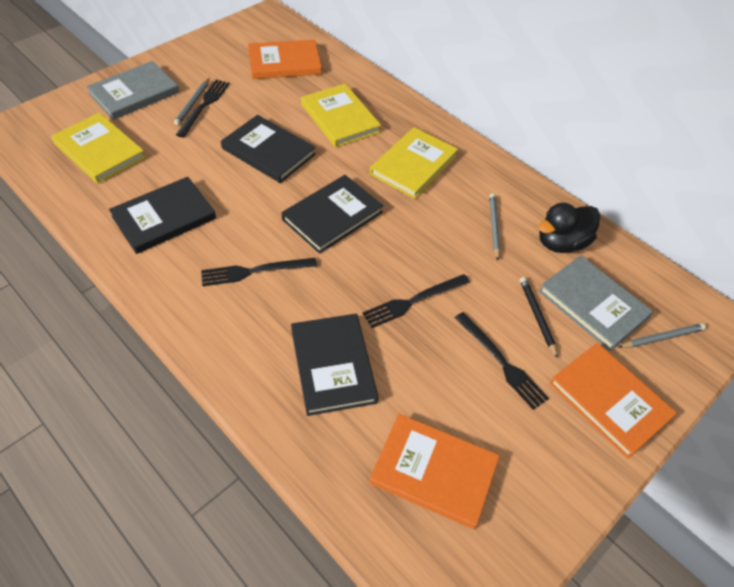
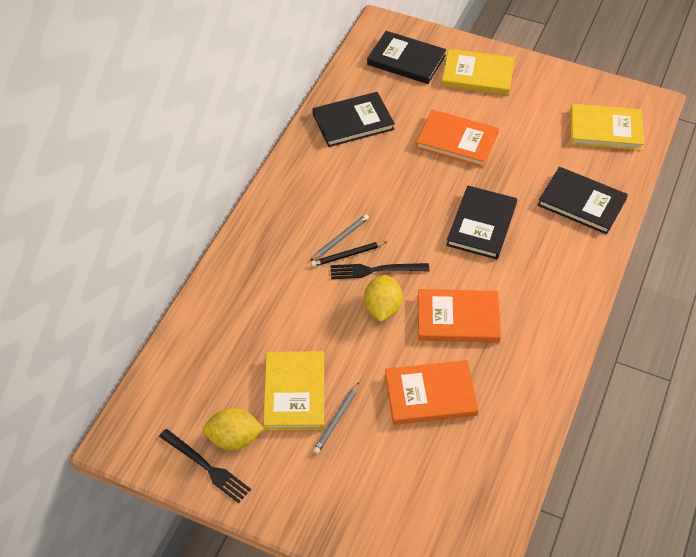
black duck: [538,203,600,253] = 1 -> none = 0
black fork: [176,80,230,138] [201,258,317,286] [362,274,470,328] [455,312,549,410] = 4 -> [159,429,251,503] [331,263,429,279] = 2
grey book: [86,61,179,120] [539,255,653,351] = 2 -> none = 0
grey pencil: [174,78,210,125] [489,193,500,260] [618,323,706,348] = 3 -> [310,214,369,261] [313,382,359,454] = 2
yellow lemon: none = 0 -> [203,408,264,451] [364,275,403,322] = 2

